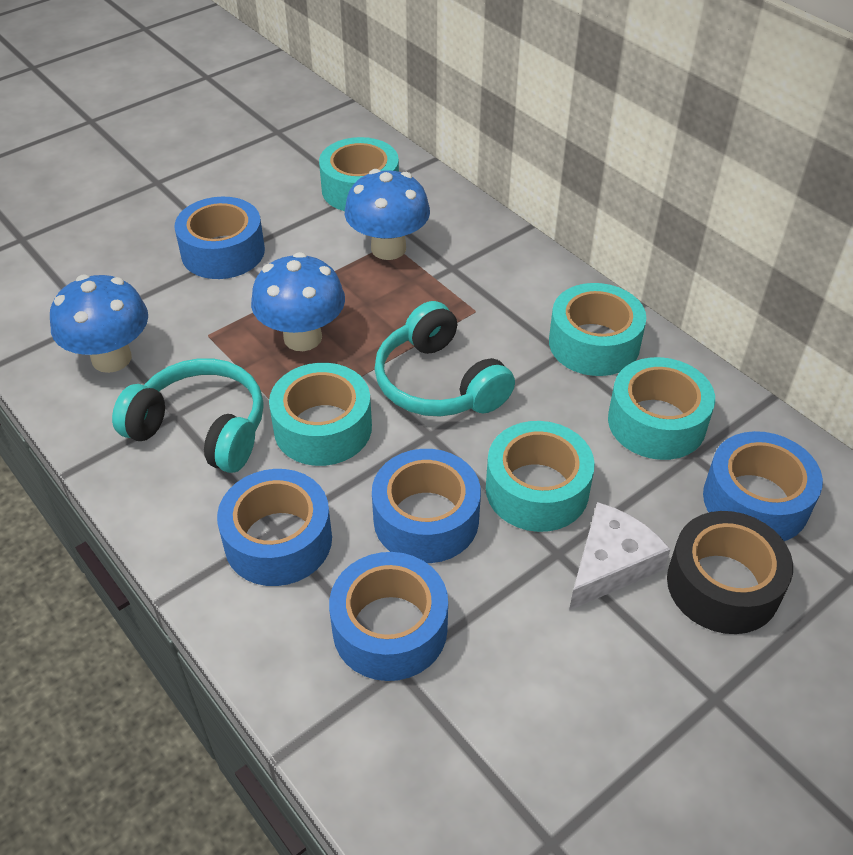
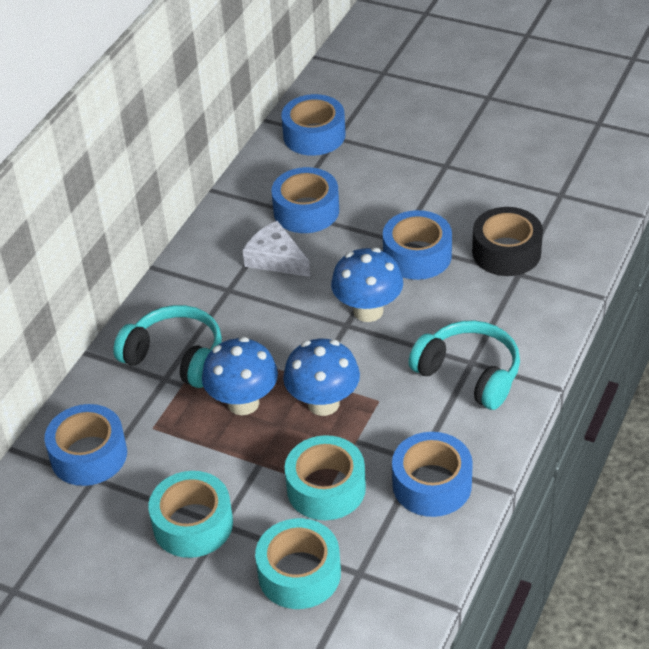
turquoise tape: [269,363,372,466] [319,137,399,211] [486,421,595,532] [549,283,646,376] [608,357,715,460] = 5 -> [148,471,233,558] [255,518,341,609] [285,435,366,520] = 3

